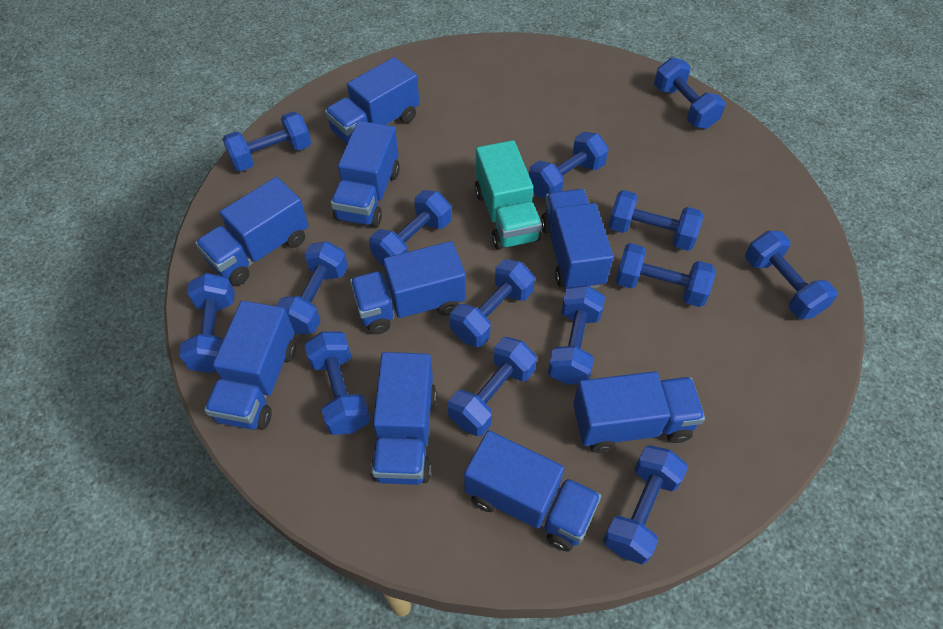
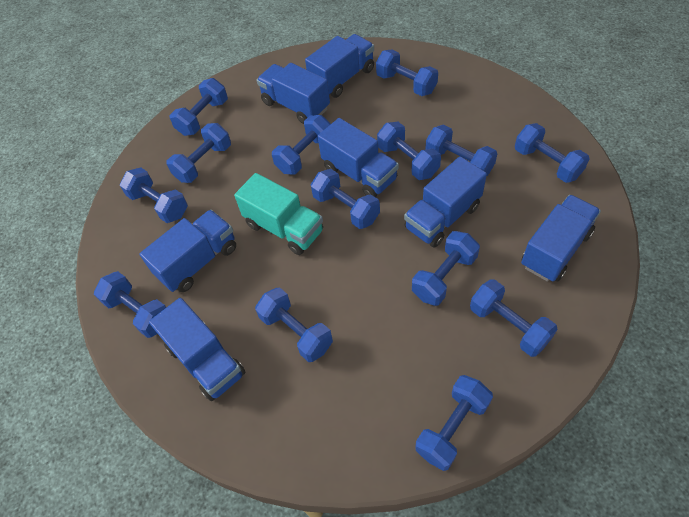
blue truck: [195,177,308,285] [204,301,296,430] [325,57,419,144] [331,121,400,227] [350,241,466,334] [371,352,437,485] [464,430,601,552] [541,189,614,289] [573,371,705,453] = 9 -> [139,210,236,292] [149,298,245,401] [257,63,330,124] [305,34,374,98] [318,118,399,197] [404,156,487,248] [521,195,601,282] = 7

